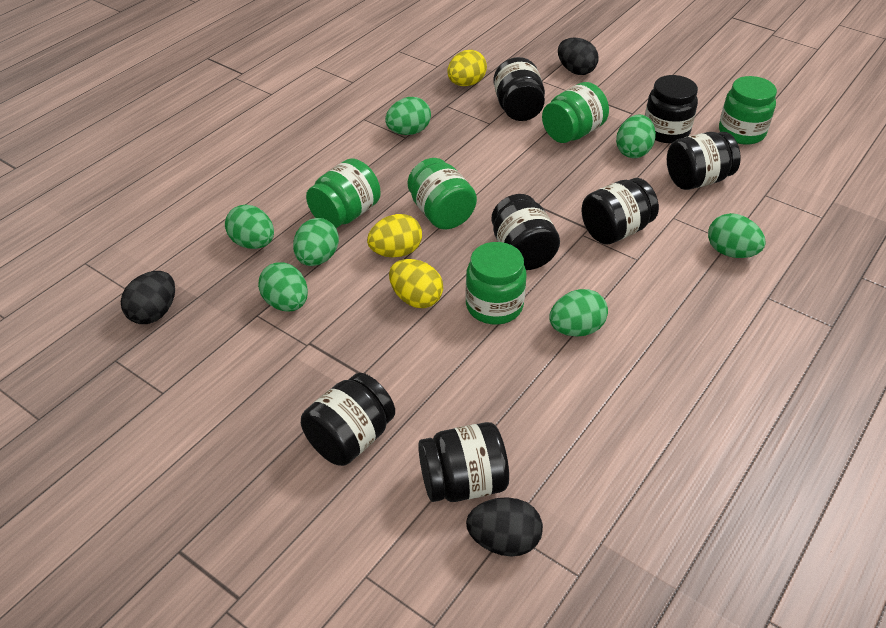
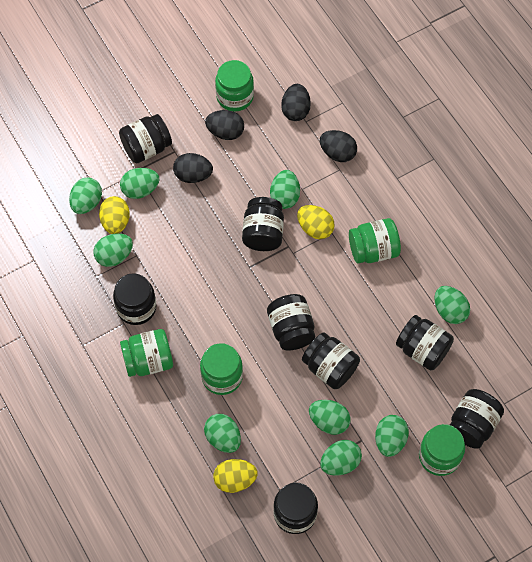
black egg: [121,271,175,324] [466,497,543,557] [558,38,599,75] = 3 -> [173,153,213,183] [205,110,244,140] [281,84,311,121] [320,130,357,162] = 4
black jar: [301,373,395,466] [418,422,509,502] [491,194,560,270] [493,57,545,121] [582,178,659,244] [645,75,698,143] [667,132,741,190] = 7 -> [113,273,157,325] [119,114,172,163] [242,197,284,251] [267,294,315,351] [273,483,318,534] [302,332,360,389] [396,315,454,370] [450,389,504,449] = 8
green egg: [225,205,274,249] [258,262,308,311] [293,218,339,266] [385,97,431,135] [549,289,608,336] [616,115,656,158] [708,213,766,258] = 7 -> [69,178,102,214] [93,233,133,267] [120,168,160,199] [204,414,241,453] [270,170,300,209] [309,400,350,435] [320,440,362,476] [375,415,409,457] [434,286,470,324] = 9

